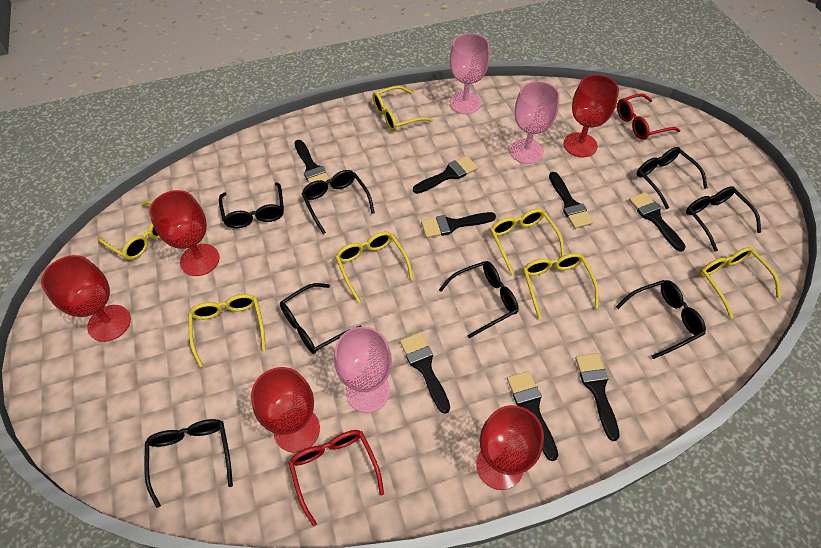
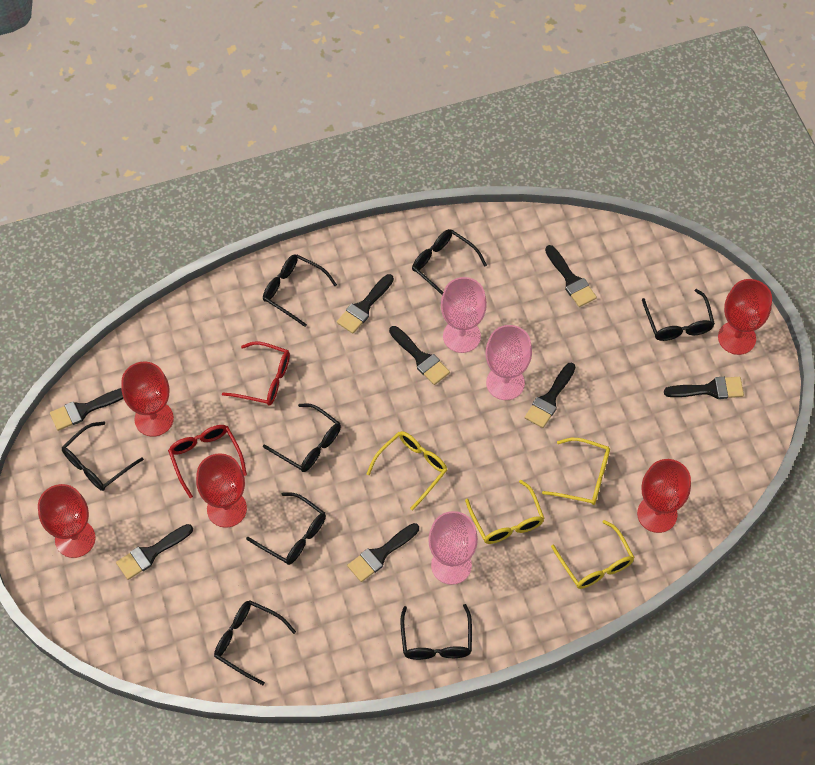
yellow glasses: [98,201,160,260] [188,294,266,367] [335,231,414,303] [373,86,433,131] [490,209,564,275] [523,253,599,319] [700,247,781,319] = 7 -> [367,431,447,510] [465,480,544,544] [542,438,610,505] [551,520,635,589] = 4

